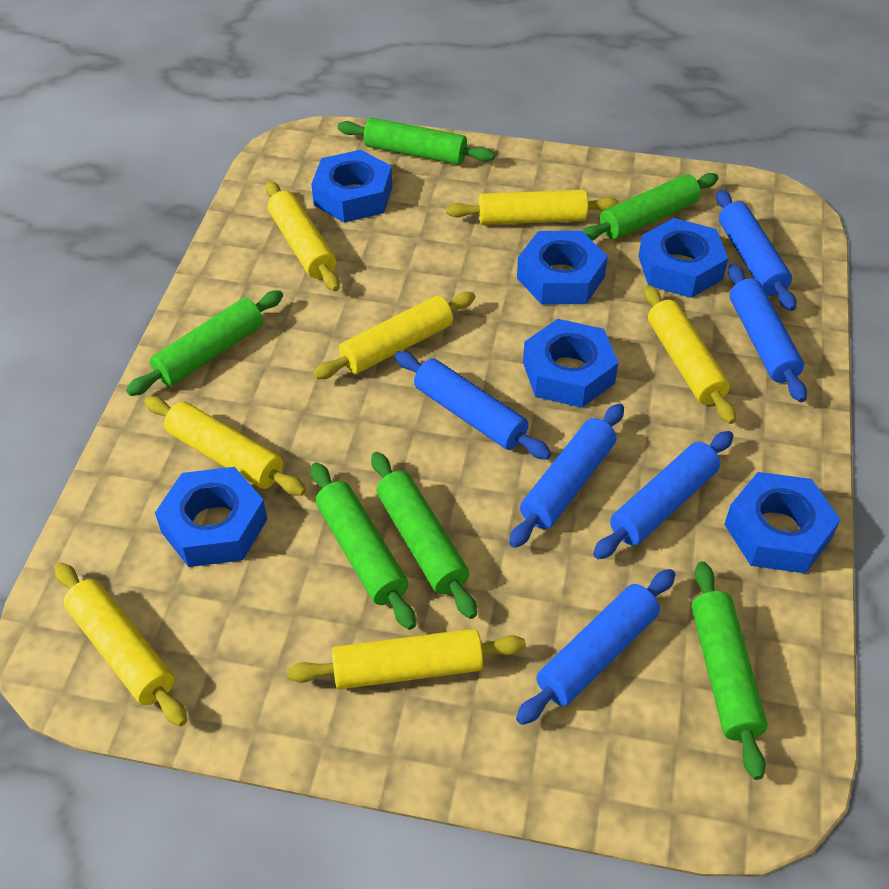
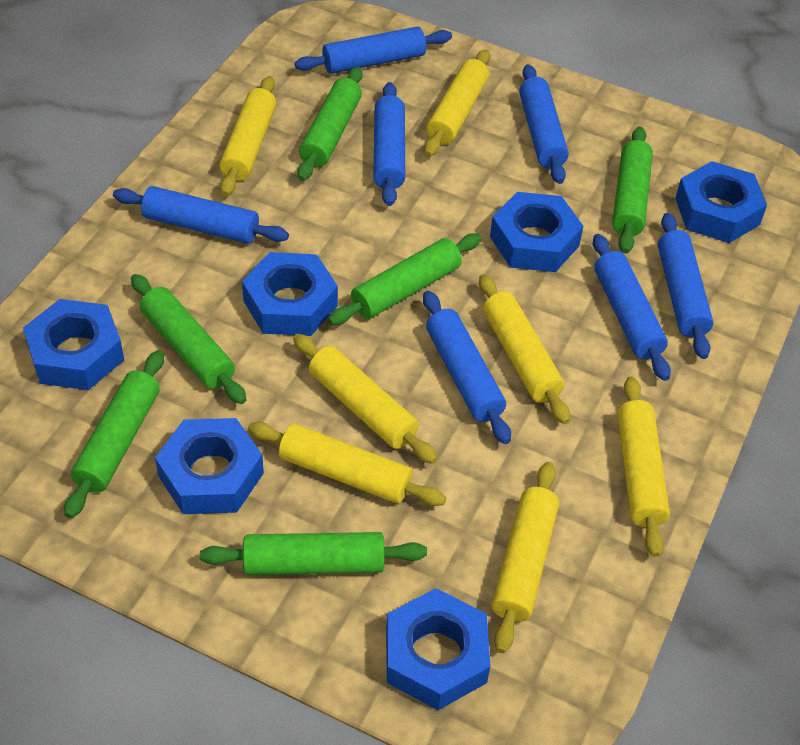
blue rolling pin: [395,351,551,460] [509,403,624,548] [516,569,676,725] [593,431,734,559] [716,190,796,311] [728,264,807,402] = 6 -> [113,186,289,244] [295,27,452,74] [373,82,405,206] [423,291,511,444] [519,64,569,184] [593,234,671,381] [658,213,713,359] = 7

